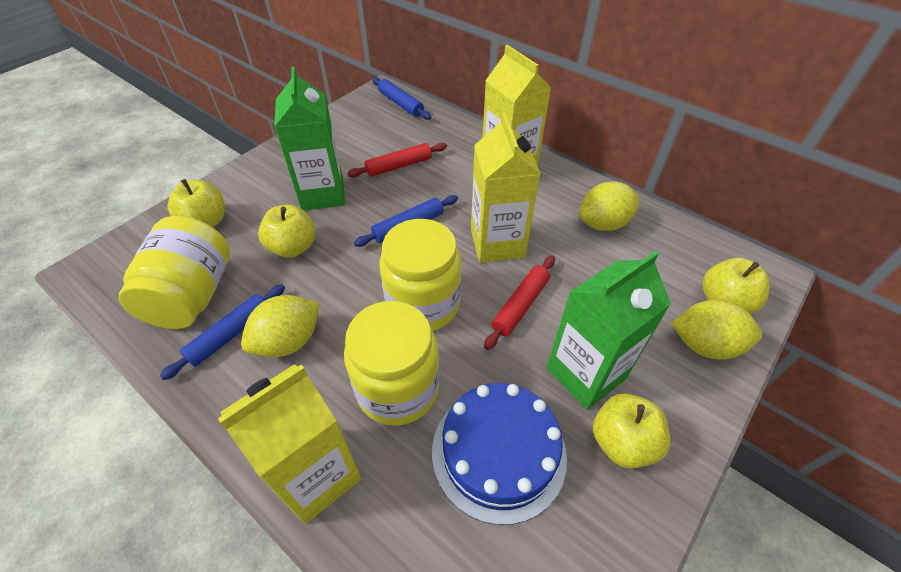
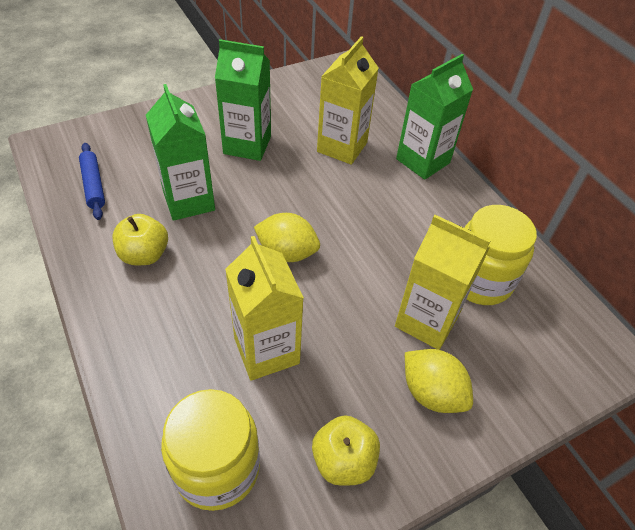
blue cake: [432,383,567,525] = 1 -> none = 0
blue rolling pin: [160,284,285,380] [354,195,458,247] [372,77,431,120] = 3 -> [79,143,105,220] = 1
green carton: [274,67,345,211] [547,251,671,410] = 2 -> [146,84,215,221] [215,39,271,161] [396,54,473,180] = 3
red rolling pin: [347,143,447,177] [484,256,555,350] = 2 -> none = 0
yellow apple: [168,179,225,227] [258,205,315,258] [593,394,670,469] [702,258,770,314] = 4 -> [113,214,168,265] [312,415,380,486] = 2
yellow jar: [119,216,230,329] [344,301,440,426] [379,219,462,331] = 3 -> [161,389,260,511] [464,205,537,305] = 2
yellow lemon: [241,295,320,358] [579,181,640,231] [671,300,762,360] = 3 -> [254,213,320,262] [405,349,473,413] = 2

